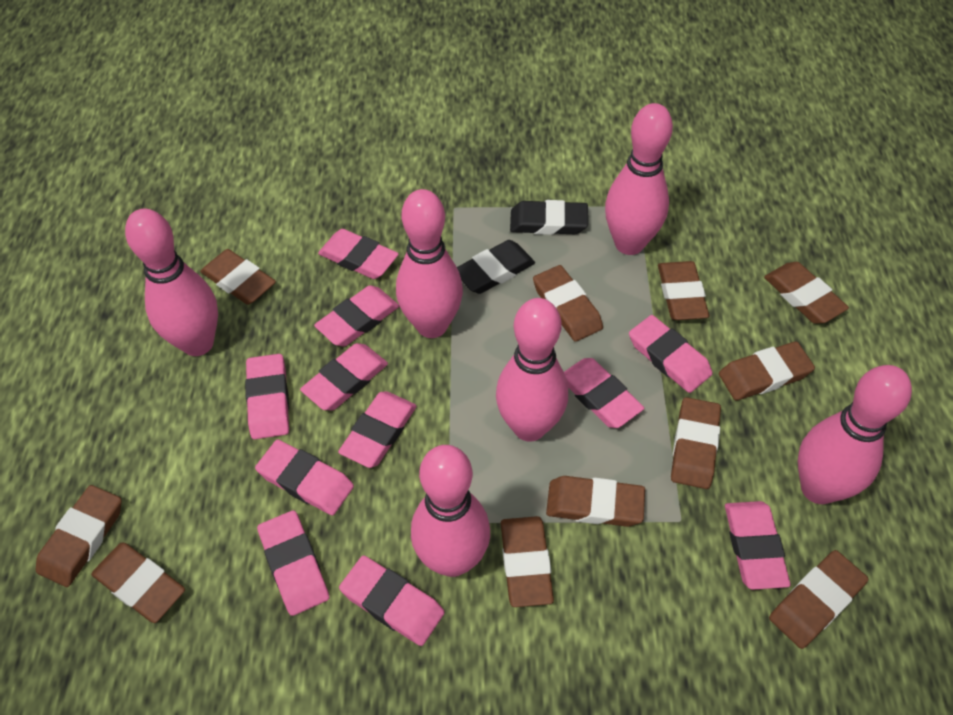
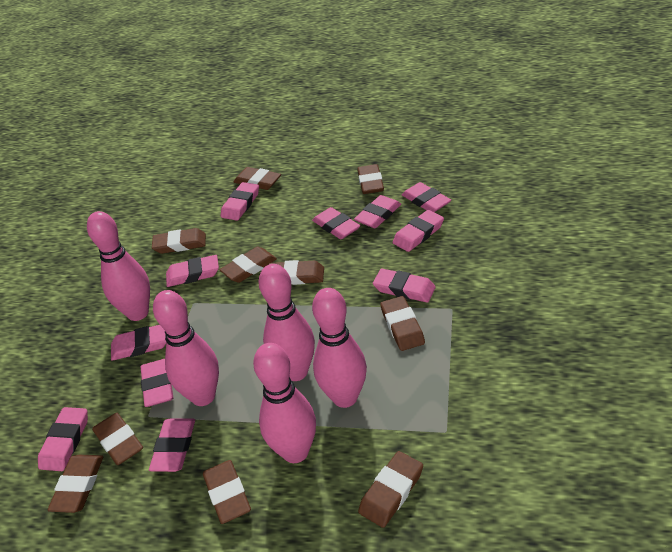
black eraser: [457,240,535,294] [510,200,588,235] = 2 -> none = 0
brown eraser: [36,485,122,587] [91,543,185,623] [200,249,276,305] [501,516,554,607] [533,265,603,342] [546,476,645,527] [658,261,709,320] [671,397,721,489] [719,342,815,401] [764,262,849,324] [769,550,868,649] = 11 -> [47,455,103,513] [92,413,143,465] [152,228,206,254] [203,460,251,524] [220,246,277,283] [234,167,281,190] [268,260,324,285] [357,164,384,194] [358,451,423,528] [380,296,425,351] = 10
pink bowling pin: [125,209,218,356] [396,189,463,338] [411,445,490,577] [496,298,568,442] [605,103,673,255] [798,365,912,504] = 6 -> [87,211,150,321] [153,290,219,406] [253,343,316,463] [258,264,315,381] [312,288,367,408] = 5

